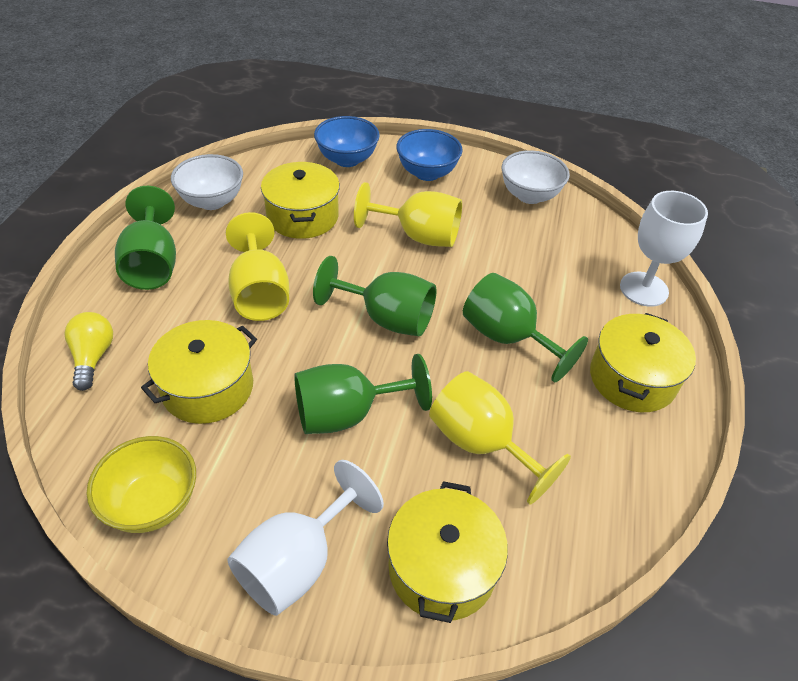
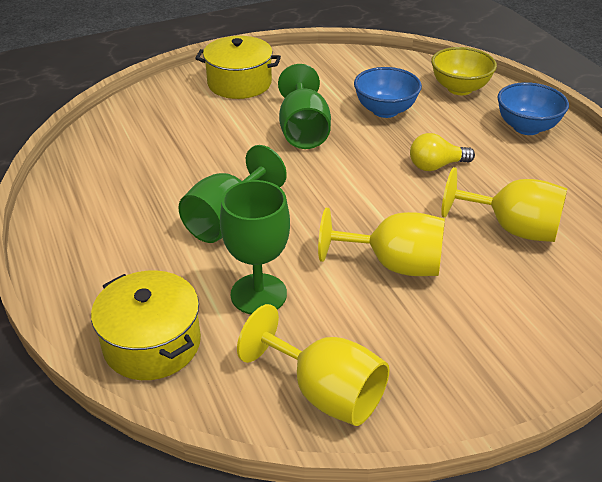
green goblet: [115,186,176,290] [294,354,432,434] [313,256,436,336] [463,273,588,382] = 4 -> [178,145,287,243] [220,180,290,314] [278,64,331,149] = 3
white bowl: [171,154,243,210] [502,150,570,204] = 2 -> none = 0
white goblet: [227,460,384,616] [620,191,708,307] = 2 -> none = 0
yellow pot: [141,320,257,424] [261,162,340,239] [387,481,508,623] [590,313,696,412] = 4 -> [91,270,201,380] [195,36,281,99] = 2

